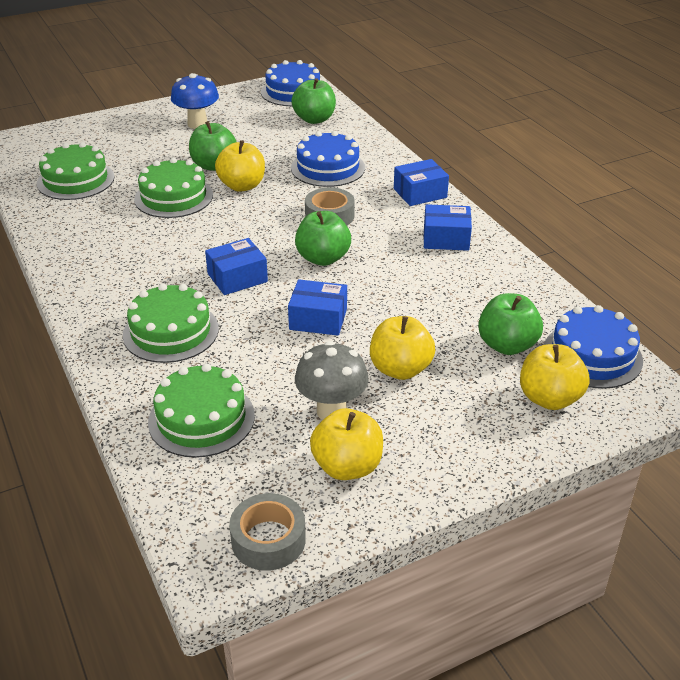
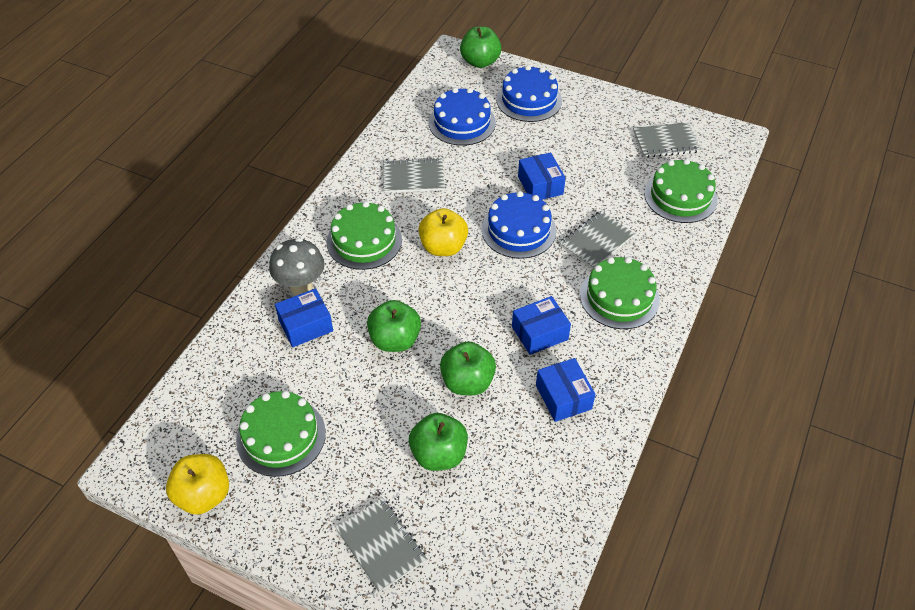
blue mushroom: [171,73,219,129] = 1 -> none = 0
grey notebook: none = 0 -> [335,497,427,593] [383,158,444,193] [559,211,635,269] [633,123,701,158] = 4
grey tape: [229,493,306,571] [305,187,355,225] = 2 -> none = 0
yellow apple: [215,140,265,192] [310,408,383,480] [370,316,435,380] [520,344,590,410] = 4 -> [166,454,229,515] [418,208,468,256] = 2

